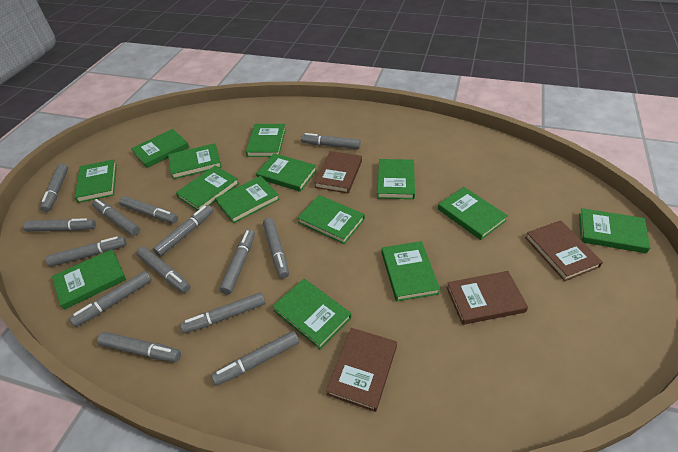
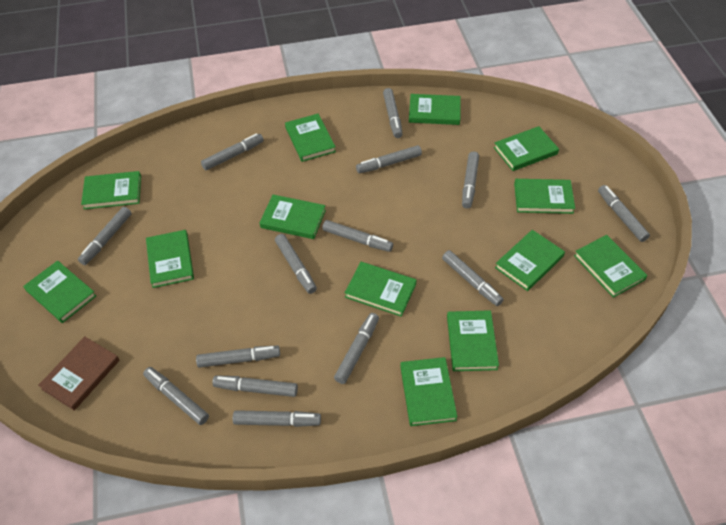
brown book: [314,151,362,194] [326,328,397,412] [446,271,528,325] [525,220,603,281] = 4 -> [38,336,120,411] = 1
green book: [52,249,126,310] [74,159,117,203] [131,129,189,168] [168,143,222,179] [176,166,239,211] [215,176,280,224] [246,124,286,157] [256,153,317,192] [272,279,351,349] [297,195,365,244] [377,159,415,199] [382,241,440,302] [438,187,508,240] [579,208,650,253] = 14 -> [23,260,96,323] [81,171,141,209] [146,230,194,288] [260,195,326,239] [285,114,336,162] [345,262,416,317] [400,357,457,426] [409,94,461,125] [447,310,499,371] [494,126,559,171] [495,230,565,291] [514,179,575,214] [574,235,647,298] = 13

